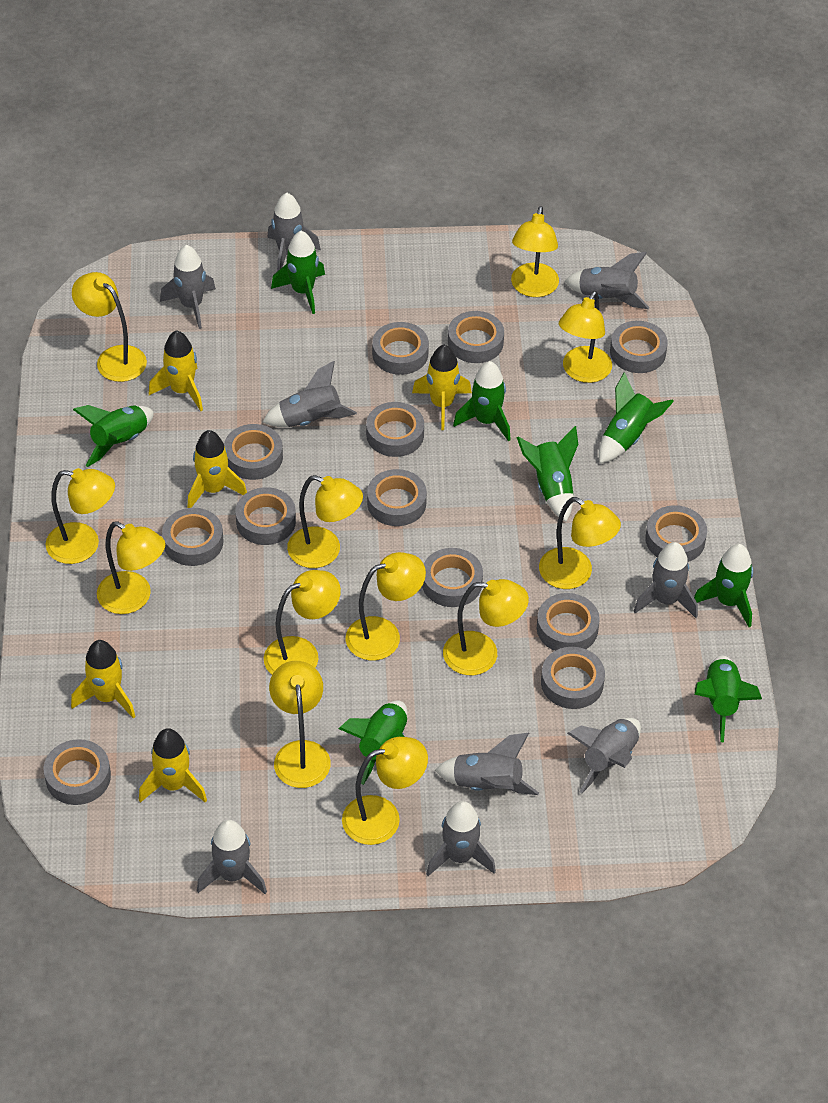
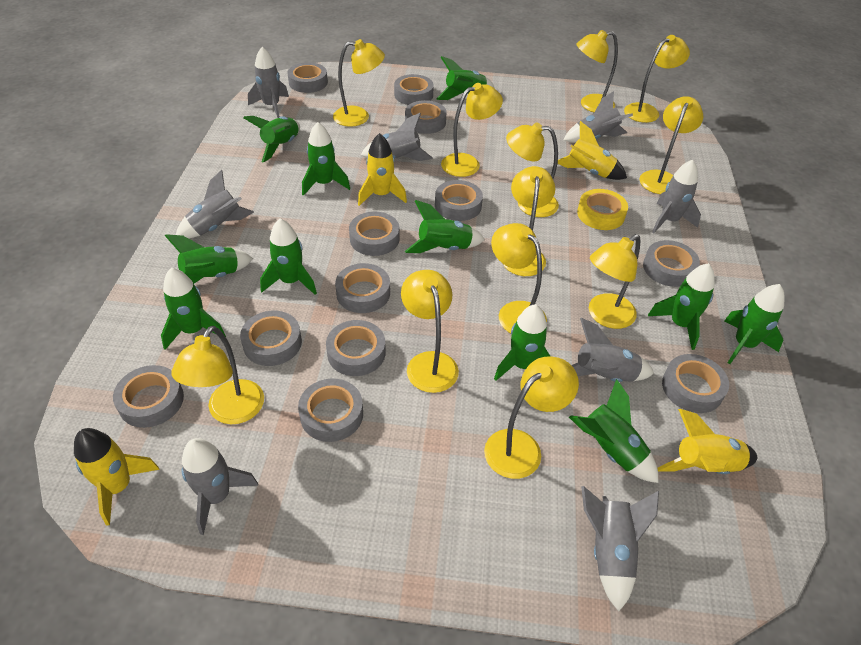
green rocket: [73,405,154,467] [271,231,325,314] [338,700,407,785] [453,361,511,442] [517,426,578,522] [599,372,674,463] [694,544,753,627] [694,655,762,742] = 8 -> [161,267,226,350] [165,234,253,284] [244,116,300,163] [260,219,317,295] [302,122,350,196] [405,200,485,253] [436,56,494,100] [494,304,550,381] [569,379,658,483] [648,263,715,350] [724,284,785,364] = 11
grey rocket: [160,245,216,329] [197,820,267,894] [263,361,357,427] [267,193,321,271] [426,801,496,876] [435,733,539,795] [565,252,650,309] [567,718,641,793] [634,542,698,618] = 9 -> [176,170,254,239] [182,438,258,535] [248,47,289,118] [361,113,433,161] [564,91,633,143] [571,318,654,382] [581,486,659,611] [652,160,701,233] = 8
grey tape: [44,739,111,805] [162,508,224,566] [224,424,283,480] [235,487,296,545] [366,402,424,457] [367,469,427,526] [372,322,429,375] [422,548,483,607] [448,311,504,363] [537,593,600,651] [541,647,605,709] [610,321,668,373] [645,505,707,562] = 13 -> [113,365,184,428] [240,311,302,366] [287,62,328,93] [298,379,363,442] [326,320,386,376] [335,263,390,313] [349,212,400,256] [394,74,434,105] [405,100,447,134] [435,180,483,221] [643,240,700,287] [662,354,729,413] = 12
yellow rocket: [71,640,136,719] [139,728,207,803] [149,330,203,411] [187,430,247,508] [412,345,472,430] = 5 -> [74,428,160,525] [358,133,407,206] [558,121,627,180] [657,409,758,474] = 4
yellow tape: none = 0 -> [577,189,628,230] = 1

